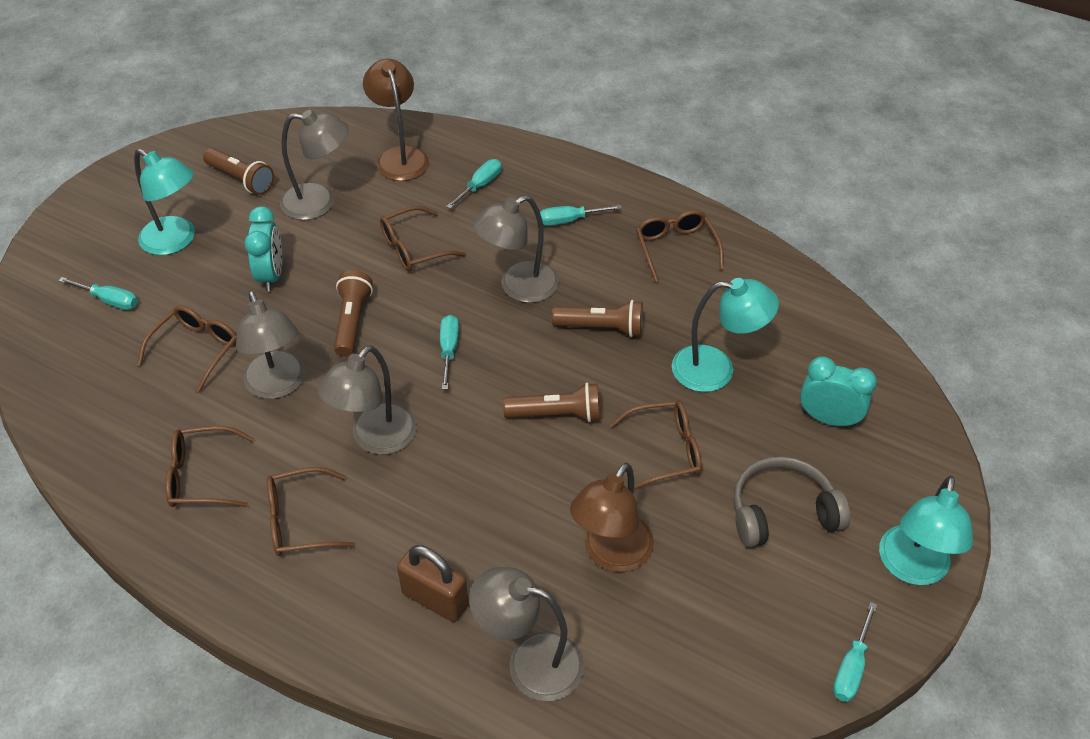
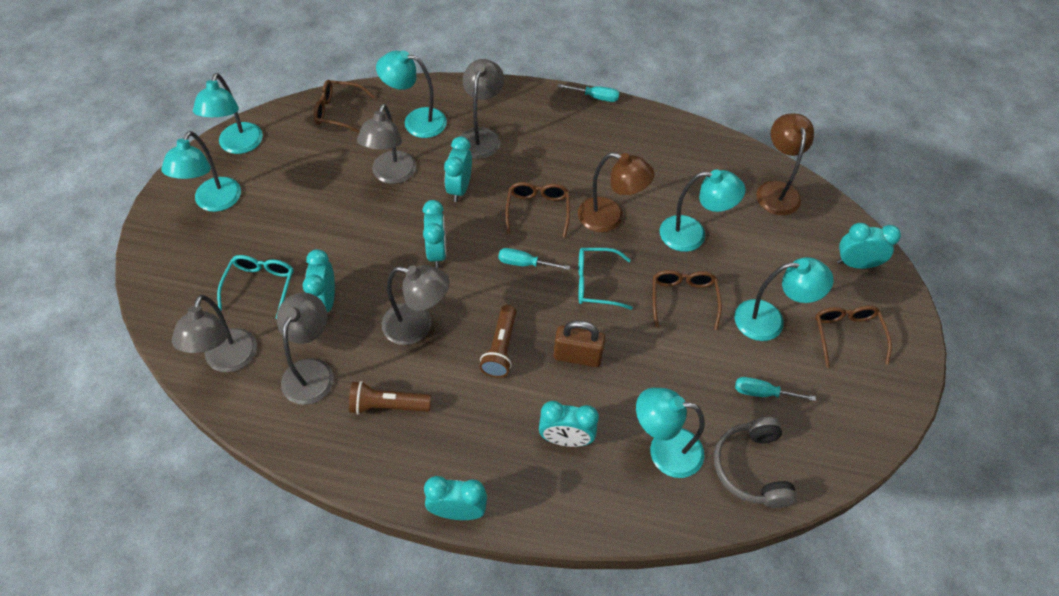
brown flashlight: [203,148,274,195] [334,270,373,357] [503,383,600,422] [552,300,643,337] = 4 -> [349,381,431,414] [480,305,517,378] = 2
brown glasses: [137,306,237,393] [165,426,254,507] [267,467,355,556] [380,206,466,271] [610,401,702,489] [636,210,724,282] = 6 -> [314,80,375,133] [505,182,570,238] [653,270,722,330] [815,306,892,368] = 4
turquoise clock: [245,206,282,292] [800,356,877,428] = 2 -> [302,249,335,312] [423,200,446,268] [424,476,487,520] [444,136,472,202] [539,401,599,447] [837,223,901,269] = 6
turquoise glasses: none = 0 -> [217,255,294,319] [579,248,633,310] = 2
turquoise lamp: [134,149,195,255] [672,278,779,392] [879,476,973,585] = 3 -> [161,131,241,212] [193,73,263,154] [376,50,447,138] [636,387,705,478] [660,170,745,252] [734,257,834,341] = 6
turquoise screwdriver: [58,277,138,310] [440,315,459,390] [446,159,501,209] [540,205,622,226] [833,602,877,702] = 5 -> [498,248,570,270] [557,84,619,102] [735,377,816,401] = 3

